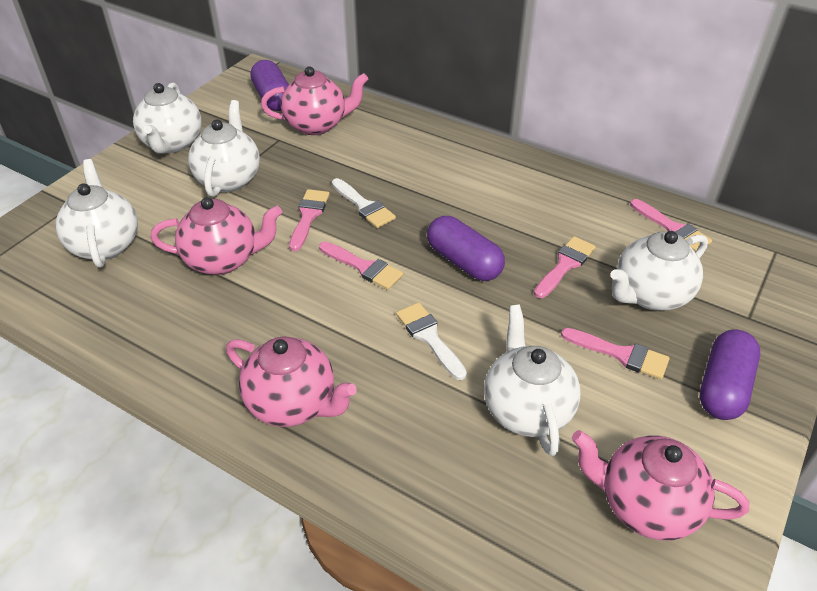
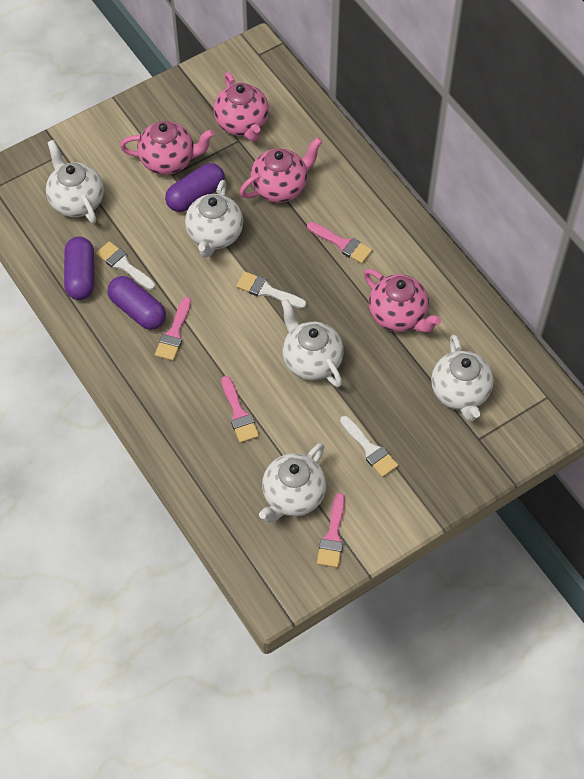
pink brush: [289,189,330,251] [319,242,403,290] [534,236,596,298] [561,328,670,379] [630,199,712,252] = 5 -> [155,297,191,361] [221,376,259,443] [307,222,372,264] [317,493,345,568] = 4
white brush: [332,178,396,228] [396,302,467,380] = 2 -> [96,241,155,290] [236,271,307,309] [340,416,398,477] = 3

